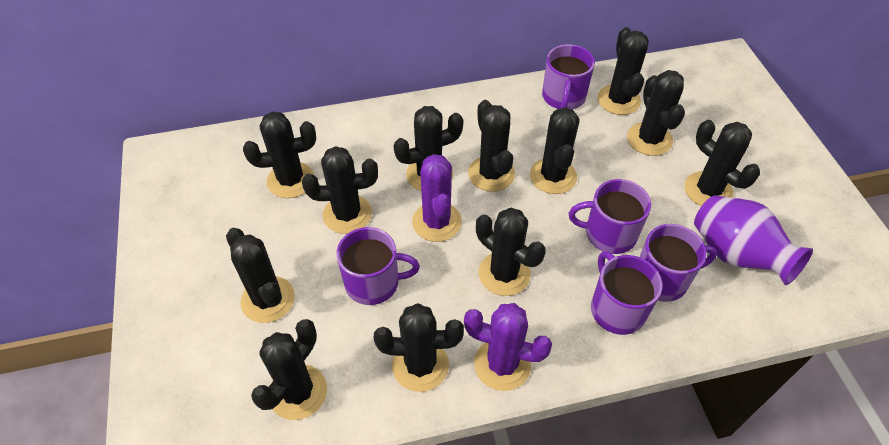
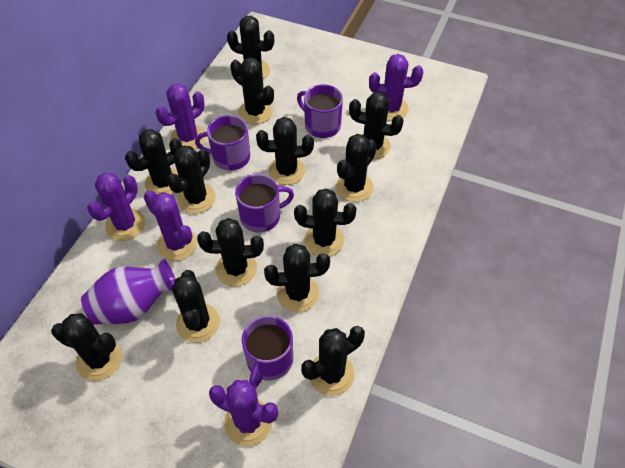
black cactus: [226,228,295,323] [243,111,316,198] [251,319,327,420] [302,146,378,234] [374,303,464,392] [393,106,464,191] [468,100,515,192] [476,208,546,296] [530,107,579,194] [598,27,649,115] [627,70,685,156] [685,120,760,206] = 12 -> [51,313,122,381] [125,129,182,195] [167,146,216,214] [172,270,220,343] [197,218,264,287] [227,16,274,79] [230,57,274,124] [256,117,314,185] [264,244,330,312] [294,188,357,256] [301,326,365,396] [336,134,377,202] [349,92,404,160] = 13
purple cactus: [412,154,462,242] [464,303,552,391] = 2 -> [87,172,145,241] [144,190,197,261] [156,83,206,149] [209,380,278,446] [369,54,423,121] = 5
purple mug: [336,227,420,305] [542,44,595,109] [569,179,651,254] [591,251,662,335] [640,224,717,302] = 5 -> [195,115,250,171] [235,174,294,232] [242,315,293,389] [297,84,343,138] = 4

